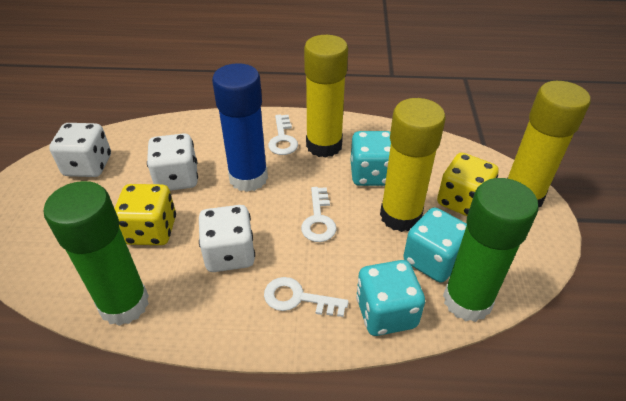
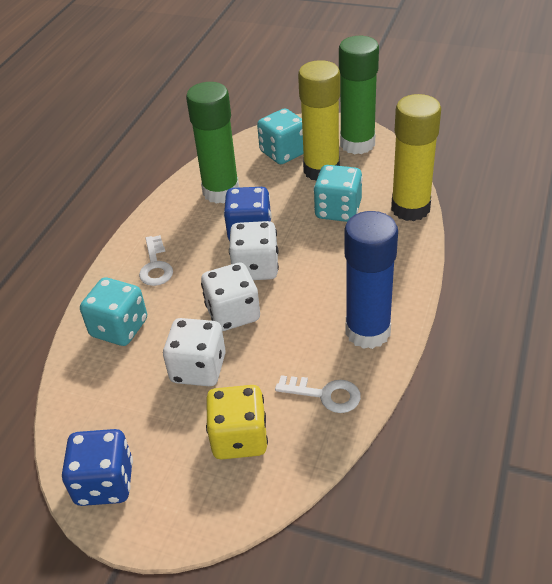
blue dice: none = 0 -> [62,429,133,506] [224,187,272,241] = 2
white key: [264,277,349,317] [268,115,298,155] [301,187,337,242] = 3 -> [139,235,173,286] [275,375,361,413] = 2
yellow dice: [114,184,176,245] [437,153,499,216] = 2 -> [206,385,268,460] = 1
yellow glue stick: [304,35,348,158] [380,98,446,232] [507,81,591,208] = 3 -> [298,60,340,181] [391,94,441,221] = 2

